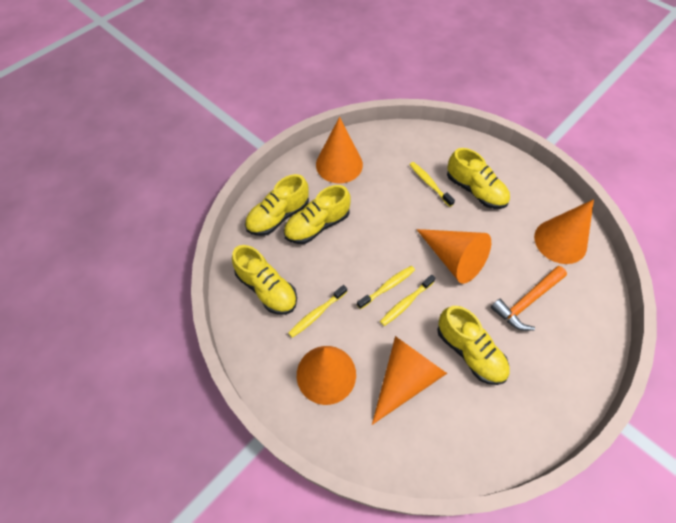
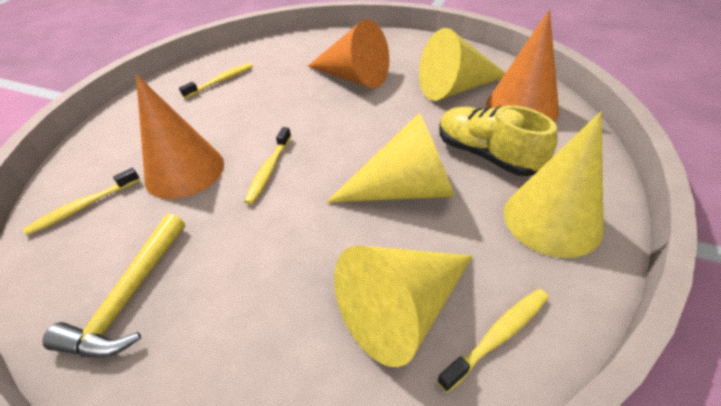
orange cone: [297,346,356,405] [316,117,363,183] [372,336,447,425] [416,229,491,284] [534,199,594,264] = 5 -> [136,74,224,199] [308,19,389,88] [486,9,559,122] = 3
orange hammer: [491,266,567,331] = 1 -> none = 0
yellow cone: none = 0 -> [326,113,454,203] [334,246,473,367] [419,28,505,101] [504,112,604,258] = 4
yellow hammer: none = 0 -> [42,214,185,358] = 1
yellow shoe: [232,245,297,314] [245,174,309,236] [284,185,351,244] [437,306,510,385] [447,148,510,209] = 5 -> [439,105,557,176] = 1

